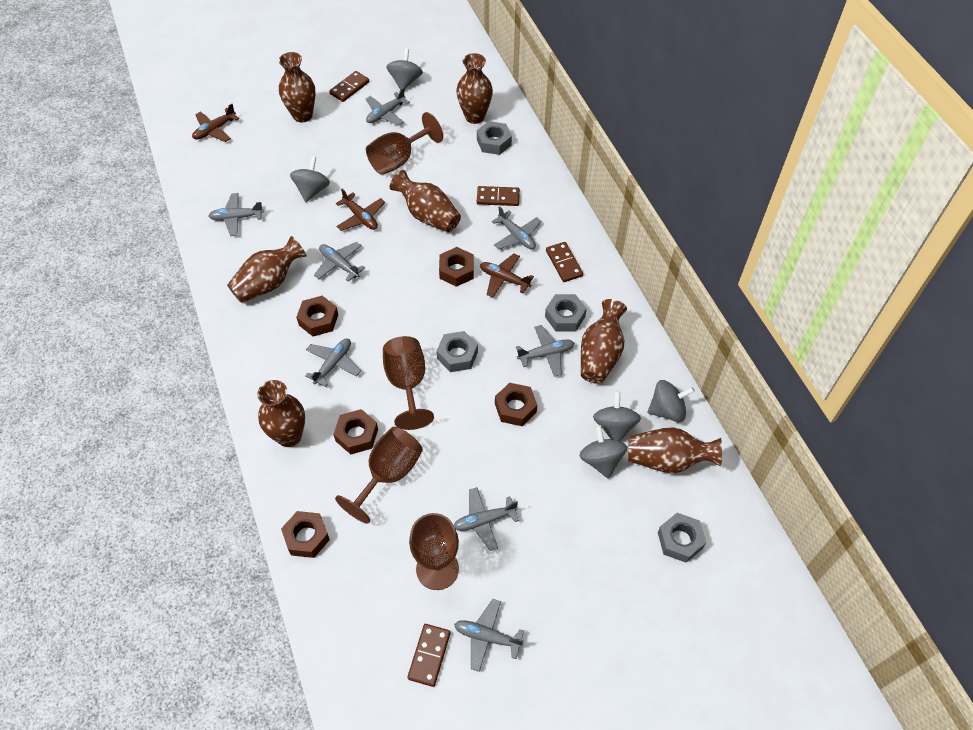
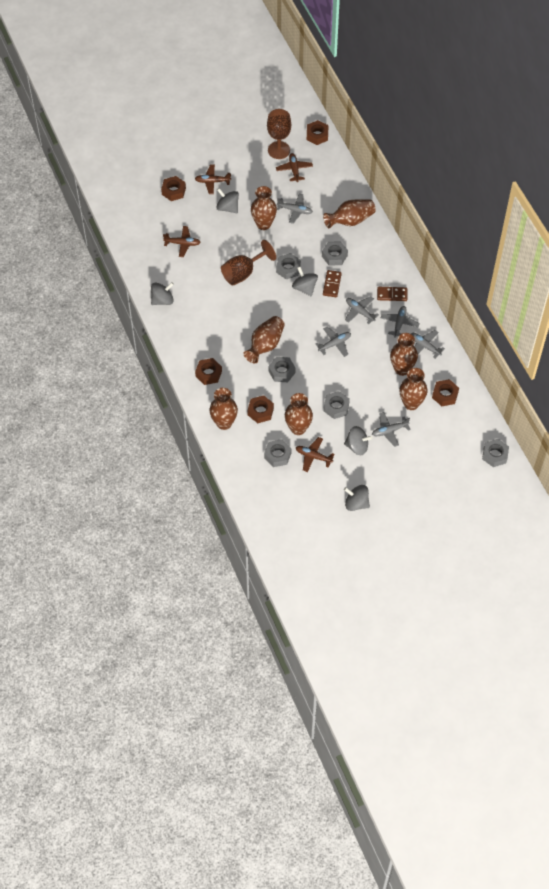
brown domino: [329,71,369,102] [407,624,451,687] [477,186,520,206] [546,242,583,282] = 4 -> [323,270,342,297] [377,287,407,301] = 2
brown goblet: [335,427,423,524] [366,112,443,175] [383,336,434,430] [409,513,459,590] = 4 -> [221,240,276,286] [267,109,291,159] = 2
brown plane: [192,104,239,142] [336,189,385,231] [480,253,534,297] = 3 -> [163,226,201,257] [195,165,231,194] [276,153,313,182] [296,437,335,472] = 4
grey nut: [437,331,478,372] [477,121,512,155] [545,294,587,331] [658,513,706,563] = 4 -> [264,439,292,467] [268,357,296,382] [276,253,301,279] [322,241,348,266] [324,391,350,419] [482,439,509,467] = 6
grey plane: [208,193,264,236] [305,339,361,387] [314,242,365,282] [366,87,410,125] [454,487,519,551] [454,599,524,672] [492,206,541,250] [516,325,574,377] = 8 -> [277,194,313,224] [316,327,351,357] [345,296,379,324] [372,412,411,447] [380,306,420,338] [411,330,445,359] = 6

